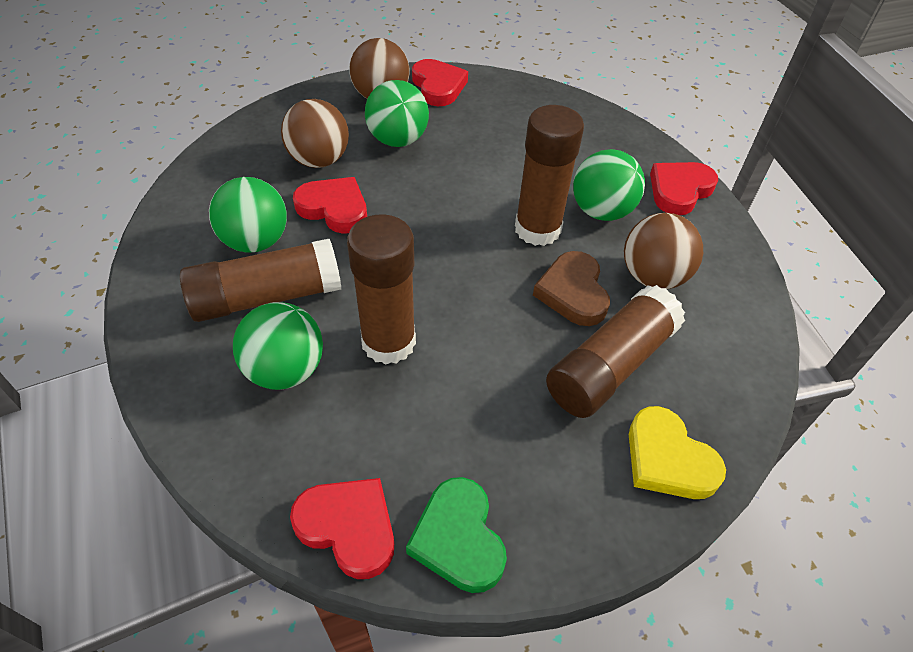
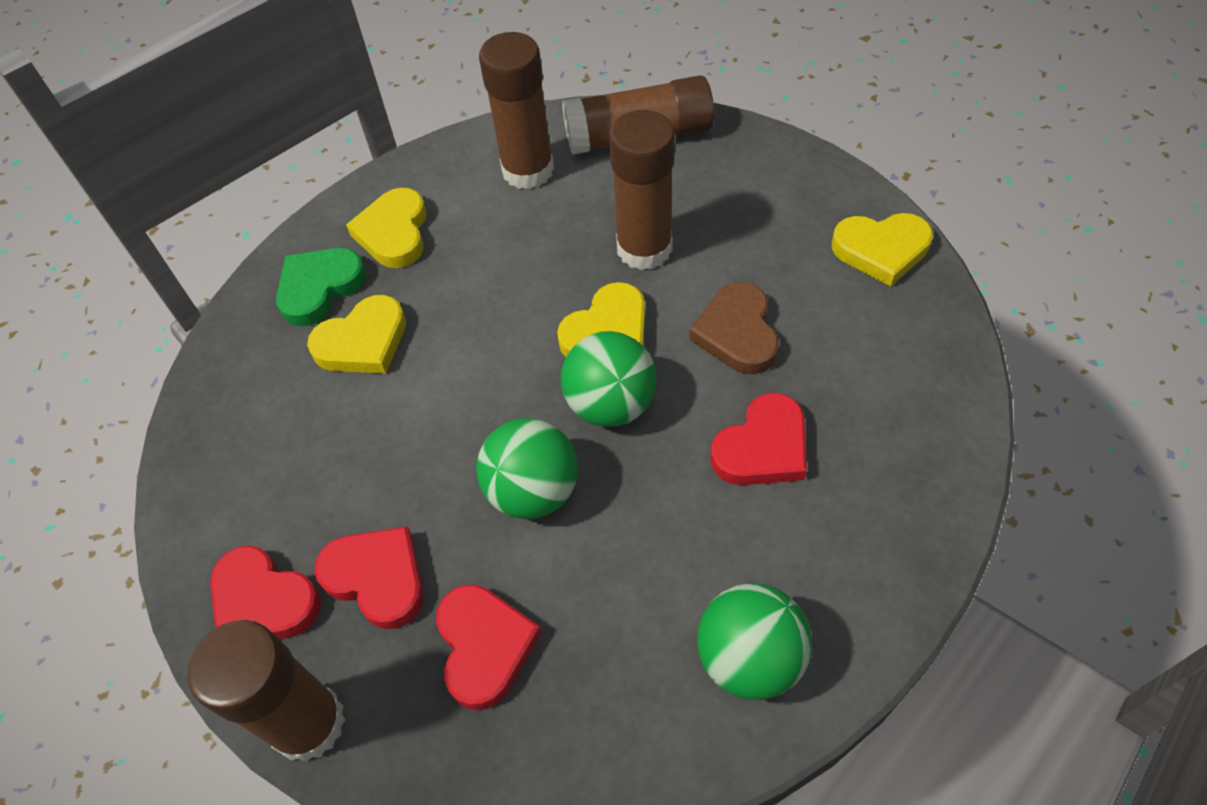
brown ball: [281,99,349,168] [349,38,409,99] [624,213,703,289] = 3 -> none = 0
green ball: [209,177,287,253] [233,302,323,390] [365,80,429,147] [573,149,645,221] = 4 -> [476,418,578,519] [561,331,656,427] [697,583,812,700] = 3
yellow heart: [629,406,726,499] = 1 -> [307,295,406,374] [346,188,427,268] [557,282,645,357] [832,213,933,287] = 4

